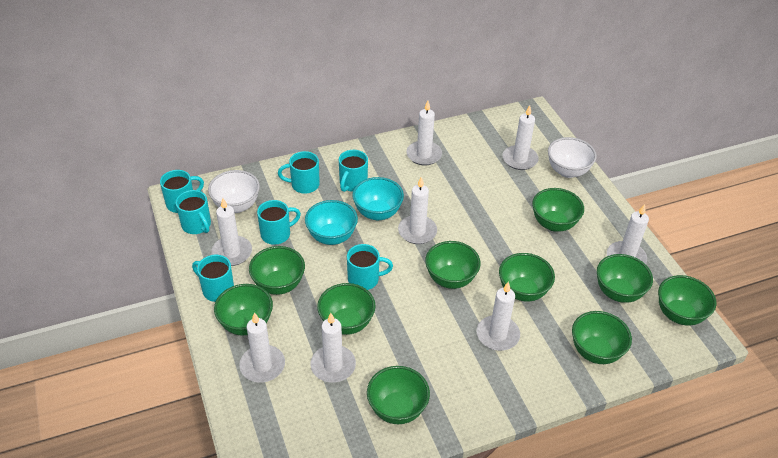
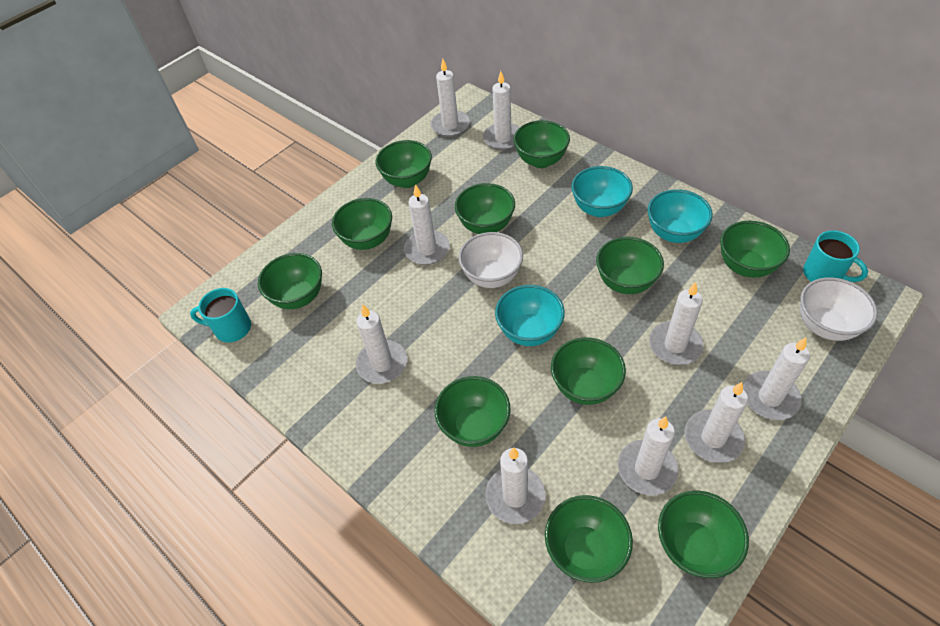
green bowl: [214,284,273,336] [249,246,305,295] [317,283,376,335] [367,366,430,424] [425,241,481,289] [499,253,555,302] [532,188,584,232] [572,311,632,364] [597,254,653,303] [658,275,717,326] = 10 -> [258,253,322,309] [332,198,392,250] [376,140,432,188] [435,376,510,447] [455,183,515,234] [513,120,570,168] [545,495,633,583] [551,337,626,405] [596,237,664,294] [658,491,749,578] [720,221,790,278] = 11
turquoise bowl: [305,200,358,245] [352,177,404,220] = 2 -> [495,285,565,346] [571,166,633,217] [648,189,713,243] = 3
turquoise mug: [160,170,204,213] [176,190,211,234] [192,255,234,302] [257,200,301,245] [278,151,320,194] [339,150,368,192] [347,244,393,290] = 7 -> [190,288,251,343] [803,230,868,282] = 2
white candle: [211,198,252,266] [239,312,285,383] [311,313,356,383] [398,177,437,244] [406,101,442,165] [477,281,520,351] [503,105,538,170] [607,204,649,264] = 8 -> [356,305,407,384] [404,184,450,265] [431,59,470,137] [483,71,520,150] [485,447,545,524] [618,416,678,496] [649,282,704,365] [685,382,748,463] [743,337,810,420] = 9

